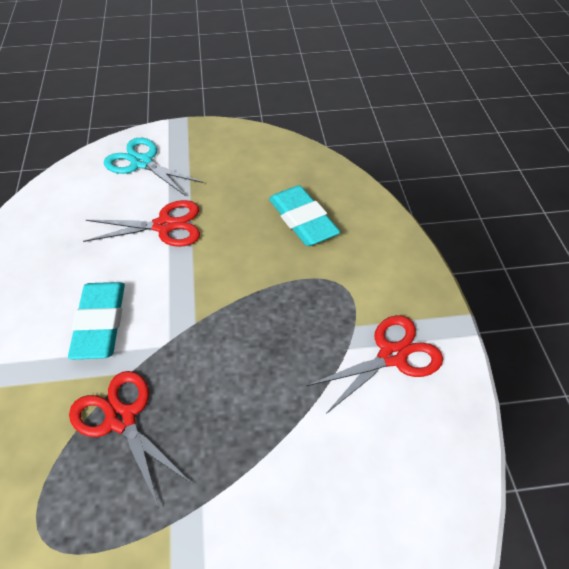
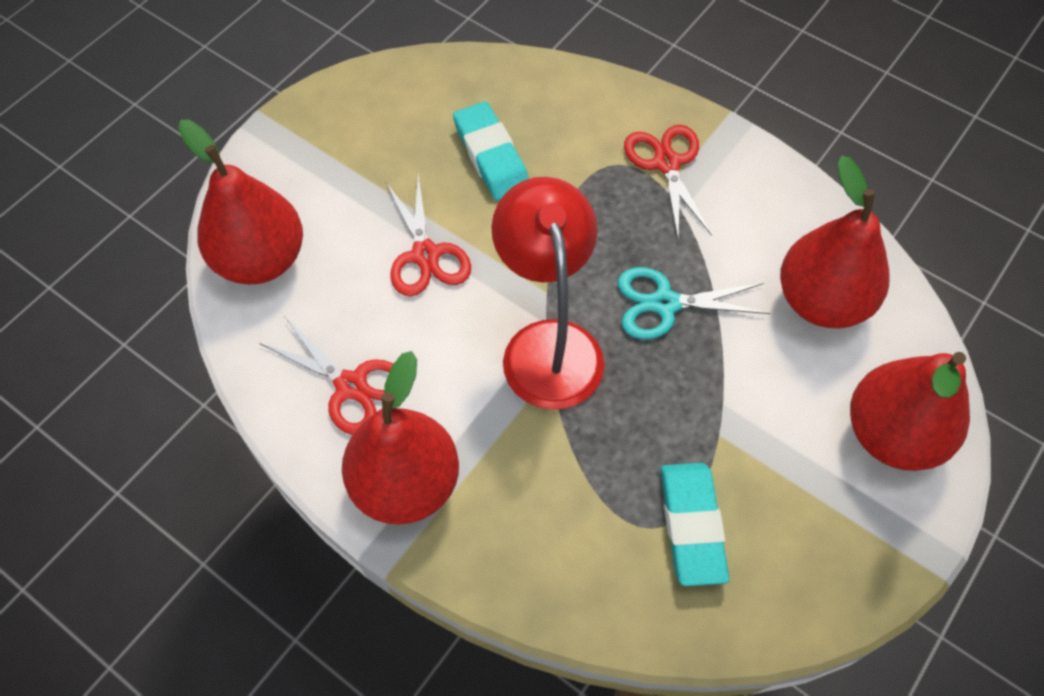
red lamp: none = 0 -> [491,177,604,410] = 1
red pear: none = 0 -> [178,120,303,284] [342,351,459,525] [780,156,889,328] [850,352,970,471] = 4

